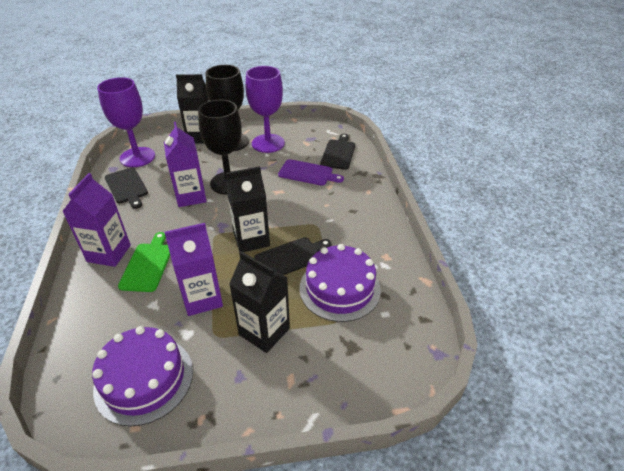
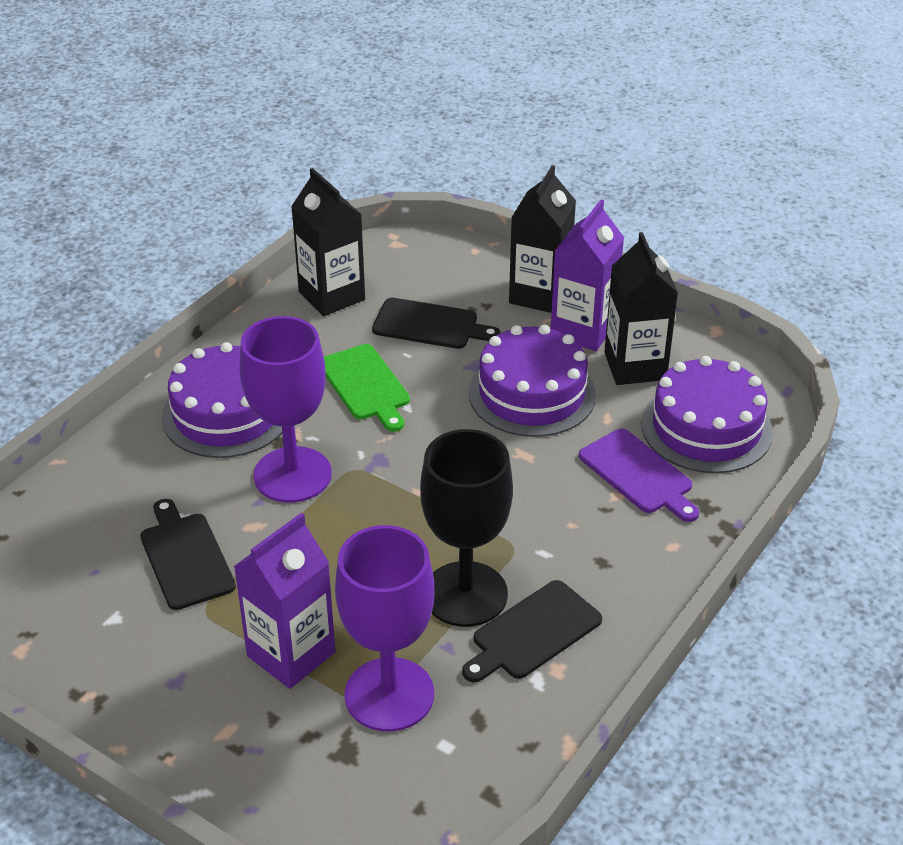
black goblet: [198,100,242,195] [206,65,249,151] = 2 -> [420,429,513,627] = 1
purple cake: [92,326,193,427] [299,244,381,322] = 2 -> [162,342,282,458] [469,325,596,437] [641,356,773,473] = 3
purple carton: [62,173,131,267] [164,122,207,207] [165,223,223,316] = 3 -> [234,513,335,689] [551,200,624,351] = 2

